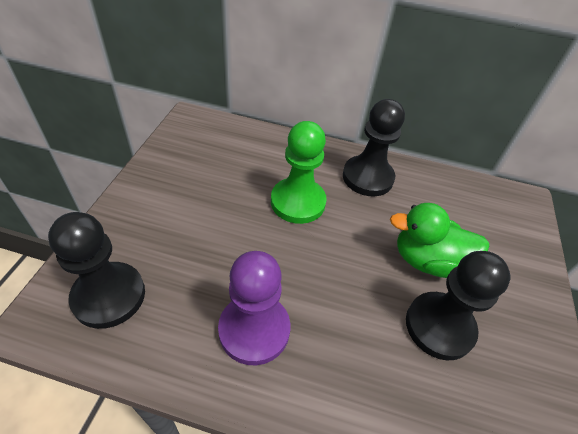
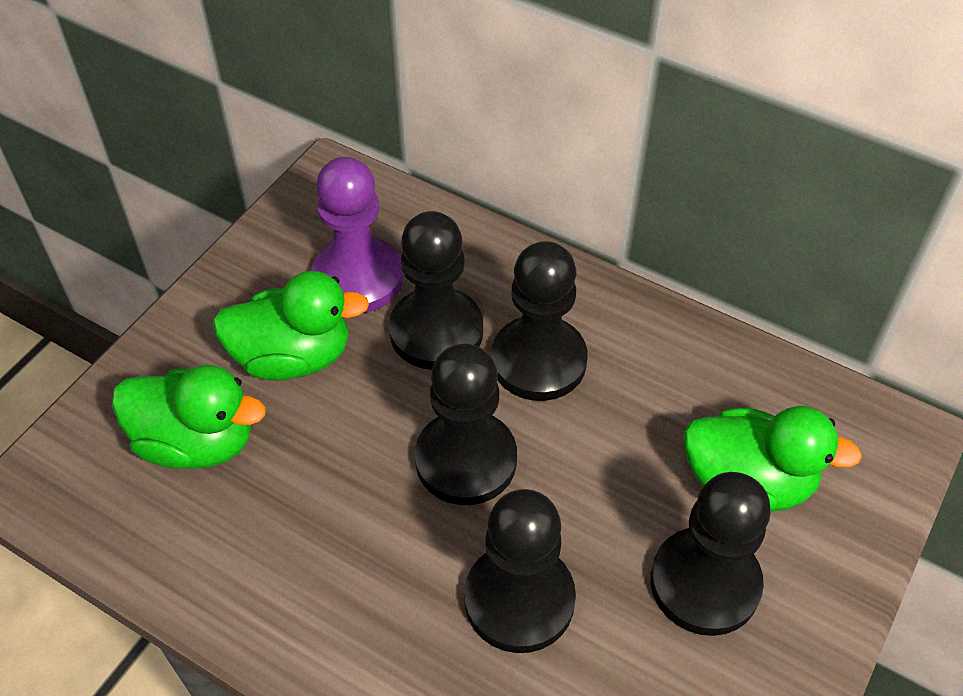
black pawn: [48,212,145,329] [343,99,405,196] [406,251,510,360] = 3 -> [389,211,483,370] [415,344,517,505] [464,489,576,653] [491,241,588,401] [651,472,771,636] = 5
green duck: [390,203,489,278] = 1 -> [112,365,266,469] [212,271,369,380] [683,406,862,512] = 3
green pawn: [271,121,327,224] = 1 -> none = 0

